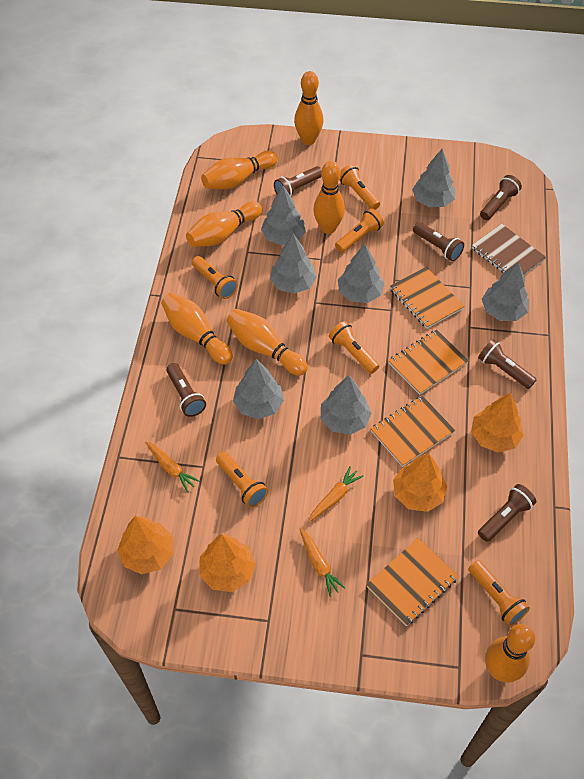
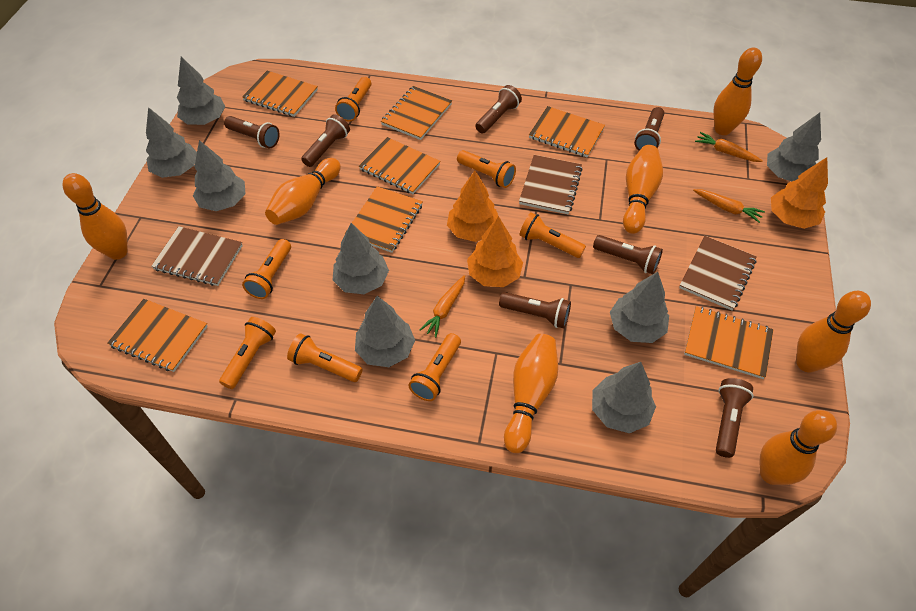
brown flashlight: [166,363,206,417] [274,166,322,196] [413,222,464,261] [478,339,537,389] [478,484,536,542] [480,175,522,220] = 6 -> [224,116,280,149] [301,114,350,167] [475,85,522,133] [499,292,571,328] [593,235,663,274] [635,107,664,151] [716,378,753,458] = 7
brown notebook: [472,224,546,275] = 1 -> [151,226,243,286] [519,155,583,214] [679,236,757,310] = 3
grey tree: [233,359,284,419] [261,186,306,245] [270,234,317,294] [321,375,372,435] [338,244,384,303] [412,149,456,207] [482,262,529,321] = 7 -> [146,107,197,178] [177,57,226,125] [193,140,246,211] [333,223,389,294] [355,296,415,367] [592,362,656,433] [610,272,669,343] [767,113,821,181] = 8
orange flashlight: [192,256,238,299] [216,452,268,508] [329,321,379,374] [335,208,384,253] [339,164,380,210] [468,560,530,626] = 6 -> [219,317,276,389] [242,239,291,299] [287,333,363,382] [335,77,371,122] [408,333,461,401] [457,150,516,188] [519,212,586,258] = 7
orange notebook: [366,538,459,626] [371,395,455,467] [388,329,469,395] [390,267,464,329] = 4 -> [107,299,208,372] [242,71,318,117] [345,186,423,253] [359,137,440,194] [381,86,452,140] [529,106,605,157] [684,306,774,379] = 7
orange tree: [117,516,173,574] [199,534,256,592] [393,453,447,512] [471,393,524,453] = 4 -> [447,171,498,242] [467,216,523,287] [771,157,828,229] = 3

